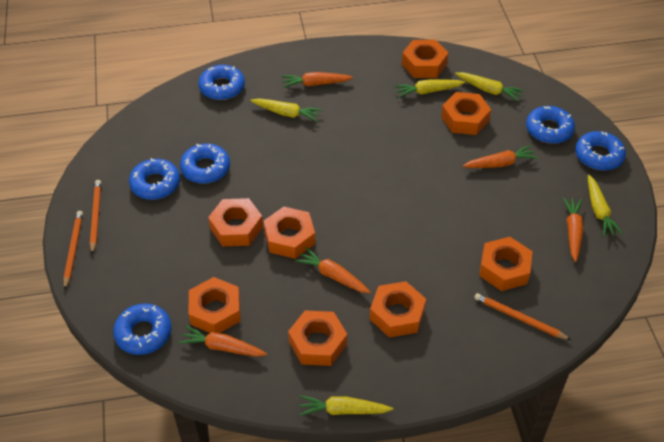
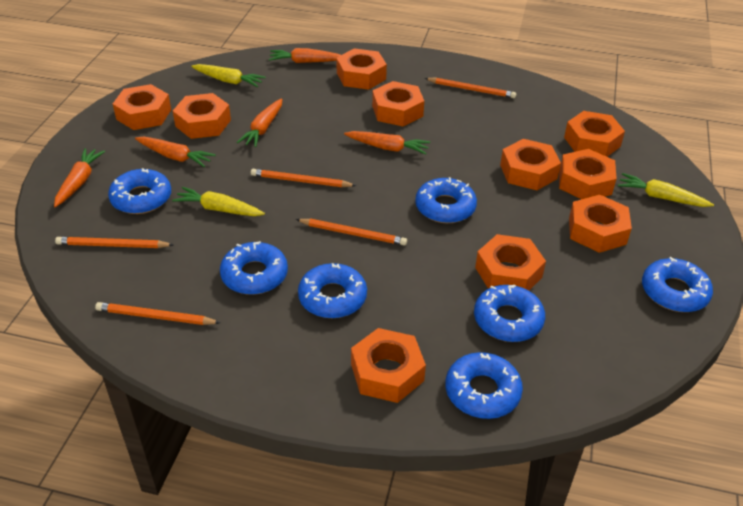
blue donut: [113,303,171,355] [129,158,180,200] [180,143,230,184] [199,65,245,100] [526,106,575,144] [575,131,626,171] = 6 -> [108,168,171,214] [220,241,288,295] [298,263,367,318] [415,177,477,223] [445,352,523,419] [474,285,545,342] [642,257,713,312] = 7
orange nut: [188,277,241,333] [208,198,263,246] [264,207,315,259] [288,310,347,366] [370,281,426,338] [402,40,448,78] [441,92,491,135] [479,237,533,291] = 8 -> [113,84,171,130] [173,93,231,139] [336,48,387,90] [351,328,426,403] [372,81,424,126] [475,234,546,290] [500,139,561,190] [559,149,617,199] [564,111,625,157] [569,195,632,253] = 10
orange pencil: [63,211,83,290] [90,180,101,254] [474,293,571,340] = 3 -> [55,237,174,248] [95,302,220,325] [251,169,357,187] [296,219,407,246] [424,78,516,98] = 5
yellow carrot: [250,98,322,122] [299,395,393,416] [394,79,466,98] [455,72,524,101] [588,175,623,237] = 5 -> [172,187,265,216] [191,64,266,87] [618,173,714,207] = 3

